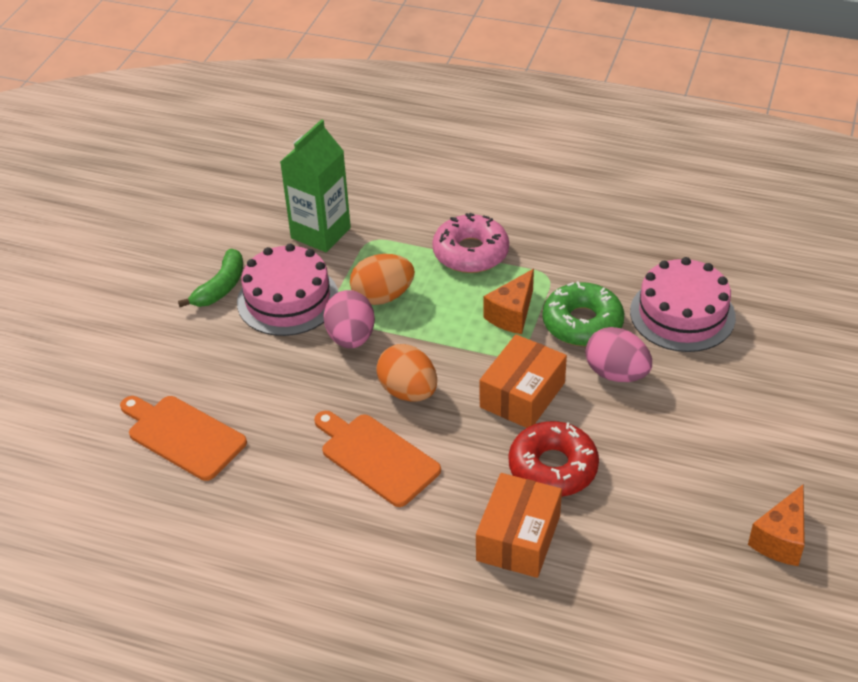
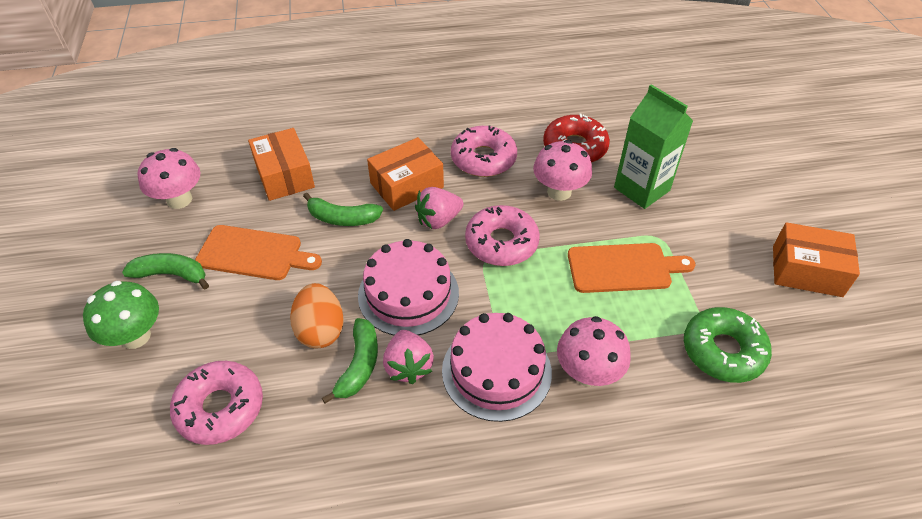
green banana: [178,249,243,307] = 1 -> [122,253,209,290] [303,193,383,226] [322,318,378,404] = 3
green mushroom: none = 0 -> [83,281,159,349] = 1
orange box: [476,473,562,578] [480,334,567,428] = 2 -> [248,128,315,201] [367,137,444,211] [773,222,860,297] = 3
orange cheese: [484,269,534,334] [748,485,805,566] = 2 -> none = 0
orange egg: [350,254,415,305] [376,344,437,402] = 2 -> [290,283,344,348] = 1
pink donut: [432,213,509,273] = 1 -> [170,361,263,445] [451,125,517,177] [465,205,540,266] = 3
pink egg: [323,290,375,348] [585,327,652,382] = 2 -> none = 0
pink mushroom: none = 0 -> [138,148,201,209] [533,140,592,201] [557,316,631,387] = 3
pink strawberry: none = 0 -> [383,330,434,384] [415,187,463,229] = 2

